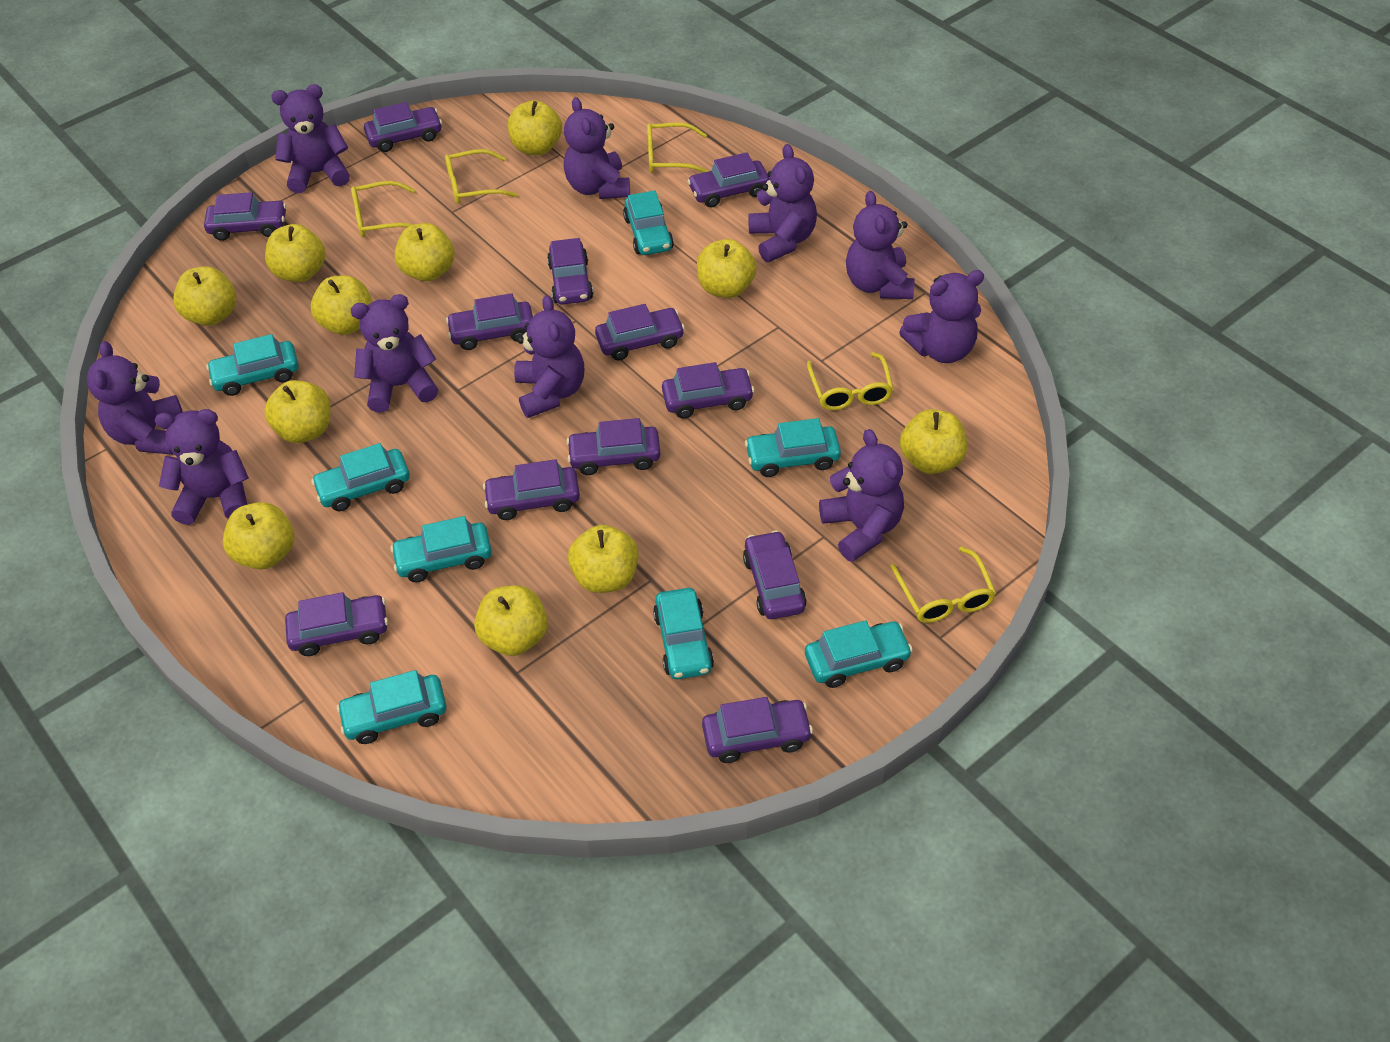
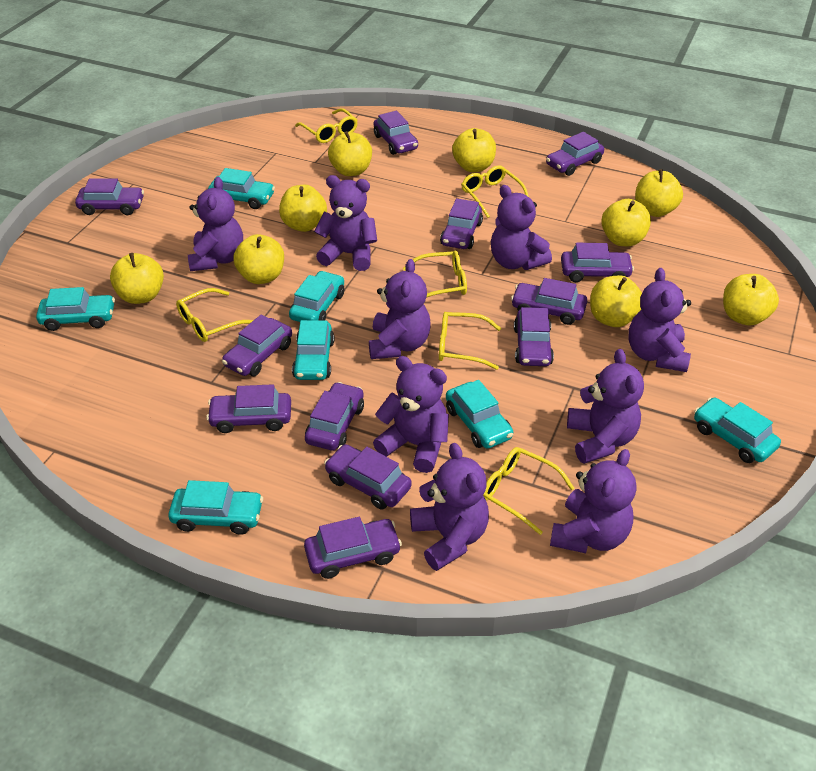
purple teddy bear: [87,341,182,455] [155,409,249,525] [271,84,350,193] [350,294,438,412] [514,295,584,418] [564,97,630,199] [748,144,817,262] [819,429,904,562] [846,191,915,299] [899,270,984,363] = 10 -> [188,177,243,271] [314,175,377,271] [369,259,431,359] [373,356,449,473] [410,443,489,571] [491,185,552,270] [550,449,636,553] [567,349,644,464] [629,268,691,372] = 9
turquoise car: [206,334,299,396] [311,443,410,511] [337,670,447,744] [390,516,492,582] [623,190,674,255] [653,588,714,679] [745,418,841,477] [805,620,913,688] = 8 -> [36,287,115,331] [168,480,263,535] [208,168,275,209] [289,271,344,322] [292,320,334,380] [446,380,513,449] [694,397,781,463] = 7
yellow apple: [173,266,236,326] [223,502,294,569] [264,380,331,443] [265,224,326,282] [311,275,372,335] [395,223,454,281] [474,585,548,656] [508,100,562,155] [568,525,639,593] [697,239,757,298] [900,409,967,474] = 11 -> [110,253,164,304] [233,234,284,284] [279,185,327,232] [328,131,372,176] [452,128,496,172] [590,275,642,327] [601,199,651,246] [635,169,683,217] [723,274,779,326] = 9
yellow glasses: [351,181,415,237] [445,149,517,204] [647,122,709,173] [807,352,894,410] [890,546,996,623] = 5 -> [176,288,253,342] [295,108,358,143] [403,251,467,298] [439,312,501,370] [461,165,529,218] [483,447,574,535] = 6

